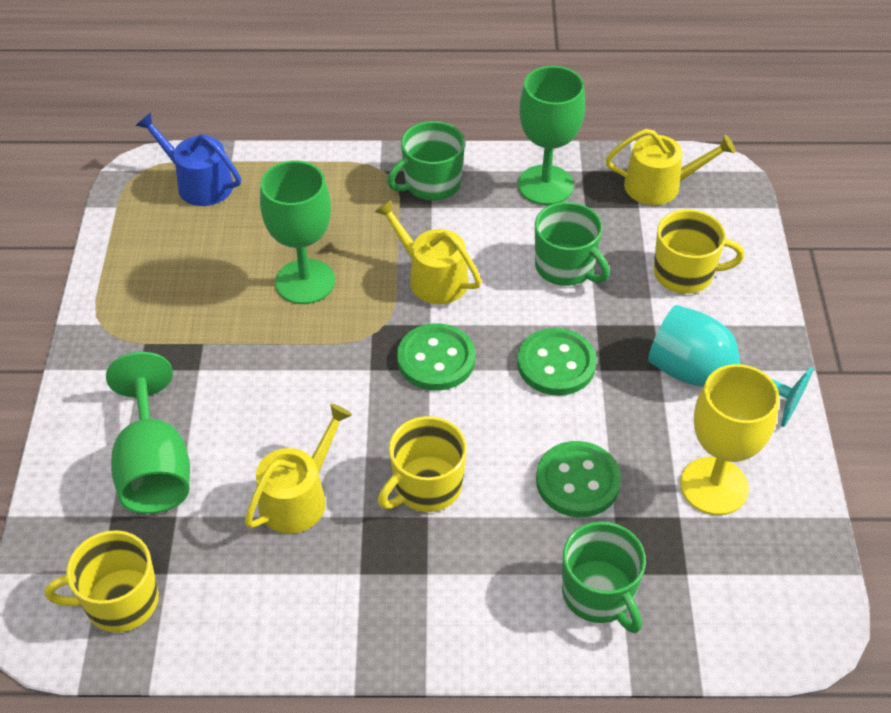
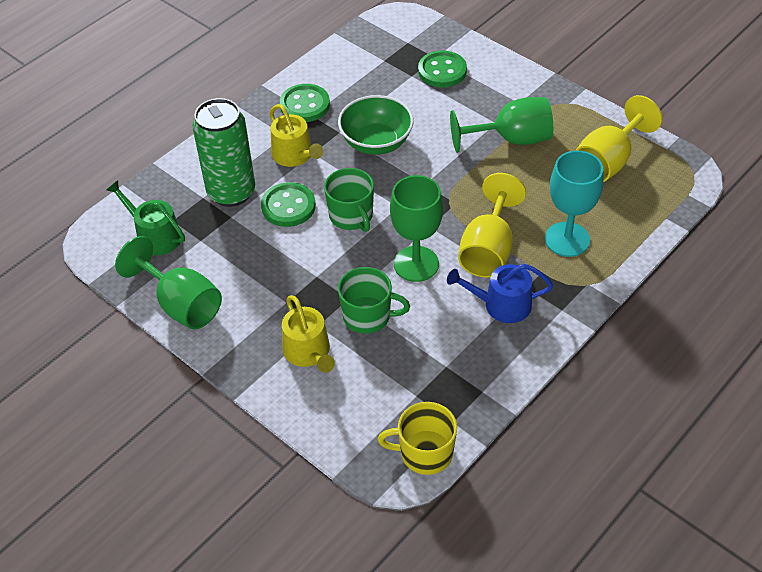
green bowl: none = 0 -> [338,95,414,155] = 1
green can: none = 0 -> [192,98,255,207] = 1
green mug: [387,121,465,201] [535,202,610,286] [562,521,646,633] = 3 -> [324,168,374,232] [338,267,410,334] = 2
green watering can: none = 0 -> [107,180,185,255] = 1
yellow goblet: [680,364,779,515] = 1 -> [458,173,526,278] [575,95,662,182] = 2
yellow mug: [45,530,159,633] [378,416,467,512] [653,209,745,294] = 3 -> [378,402,457,475] = 1
yellow watering can: [245,404,352,534] [374,200,481,304] [606,129,735,205] = 3 -> [269,104,323,167] [282,295,335,373] = 2

